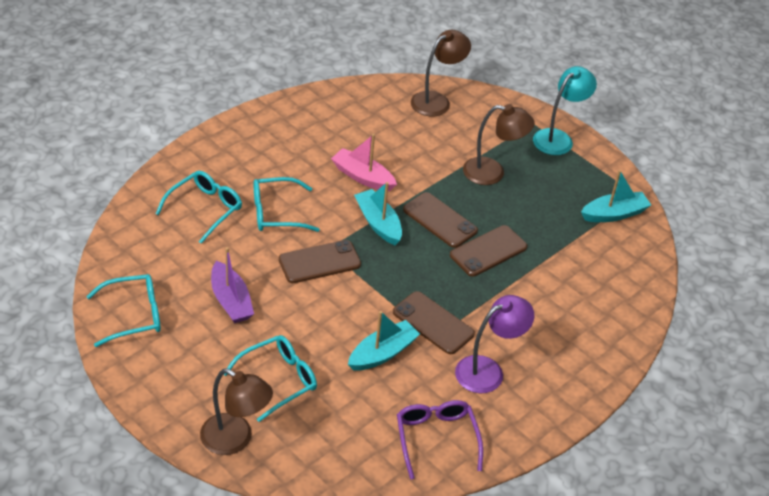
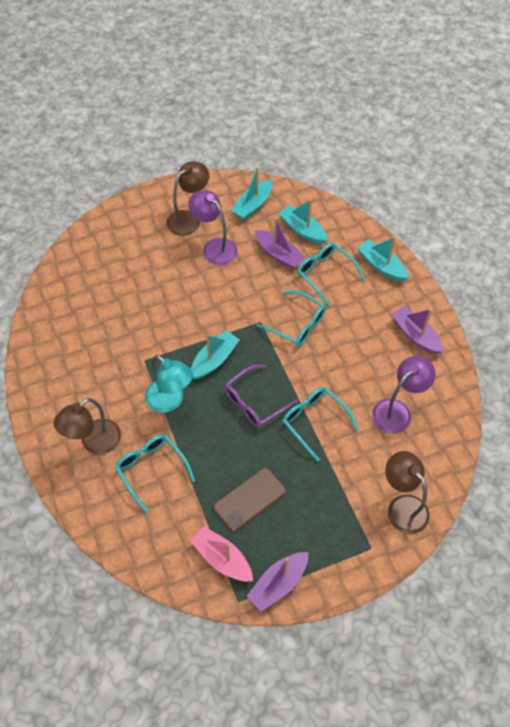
brown phone: [279,240,361,283] [393,291,475,354] [403,192,478,248] [450,225,527,277] = 4 -> [213,467,286,532] = 1
purple boat: [211,247,254,323] = 1 -> [247,552,309,611] [255,218,306,269] [392,306,443,354] = 3
purple lamp: [455,295,535,393] = 1 -> [188,190,237,265] [372,356,436,433] = 2
turquoise boat: [348,311,420,371] [354,182,402,245] [581,170,651,222] = 3 -> [191,330,240,379] [231,167,272,220] [278,199,327,244] [357,237,409,281] = 4

